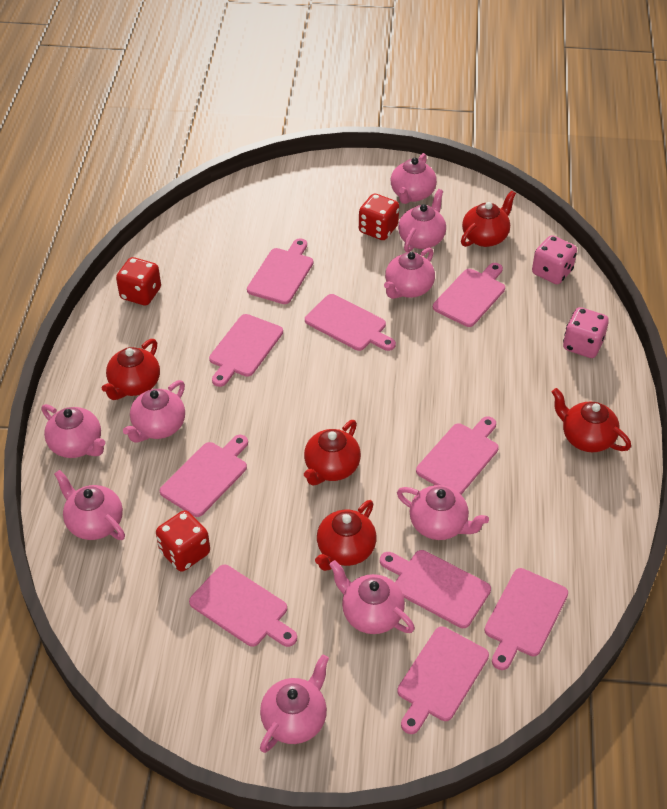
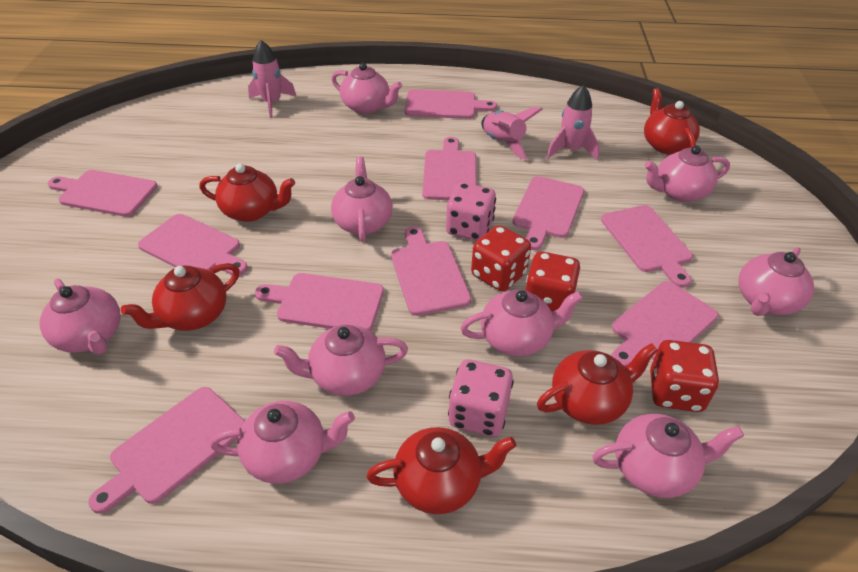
pink rocket: none = 0 -> [248,40,296,118] [481,108,543,160] [546,85,600,160] = 3

